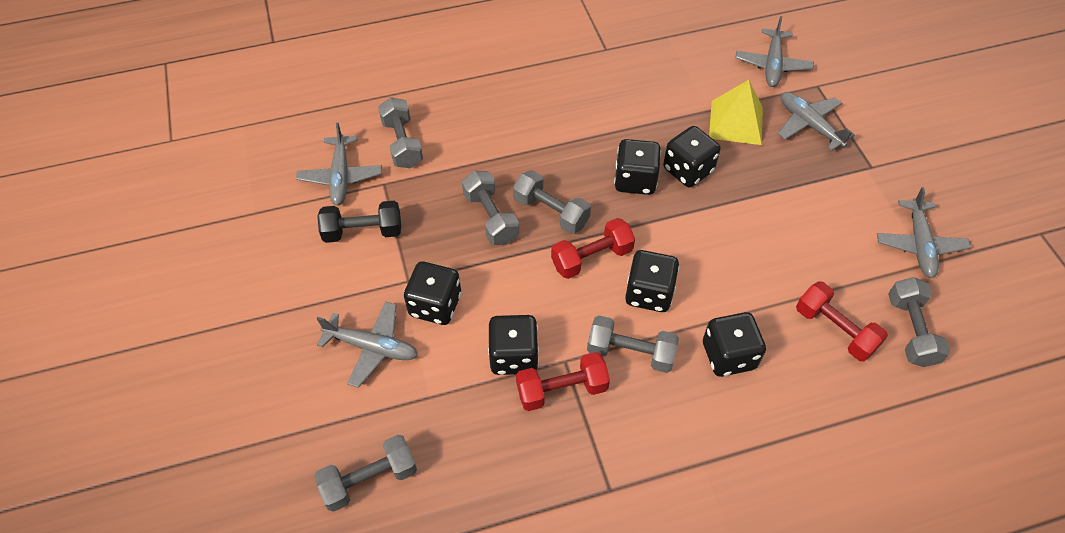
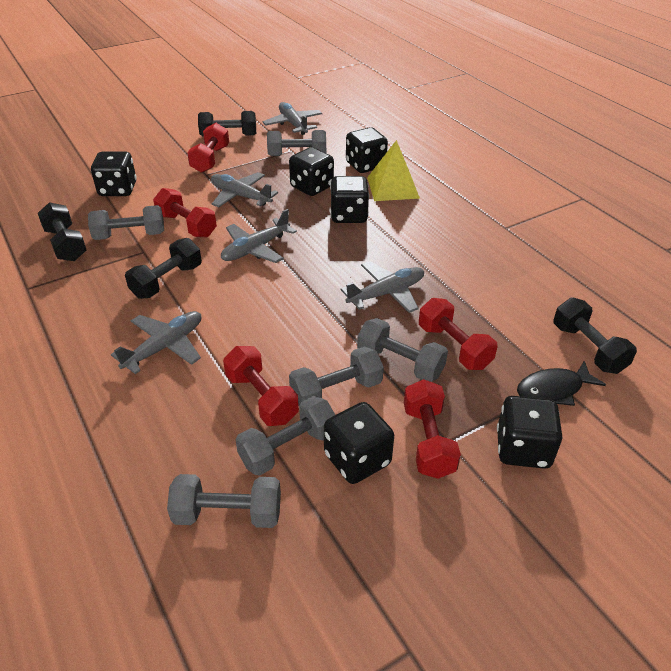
black dumbbell: [318,201,401,243] = 1 -> [38,202,86,261] [125,238,202,299] [198,111,256,137] [554,298,637,374] = 4
black fish: none = 0 -> [517,361,606,406] = 1
red dumbbell: [516,352,610,411] [551,218,635,279] [796,282,888,361] = 3 -> [153,188,217,237] [187,123,229,173] [223,346,299,426] [404,379,461,479] [419,298,498,370] = 5

